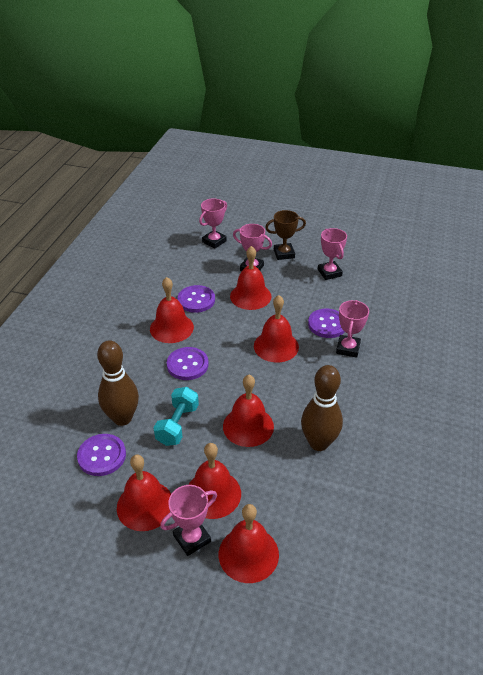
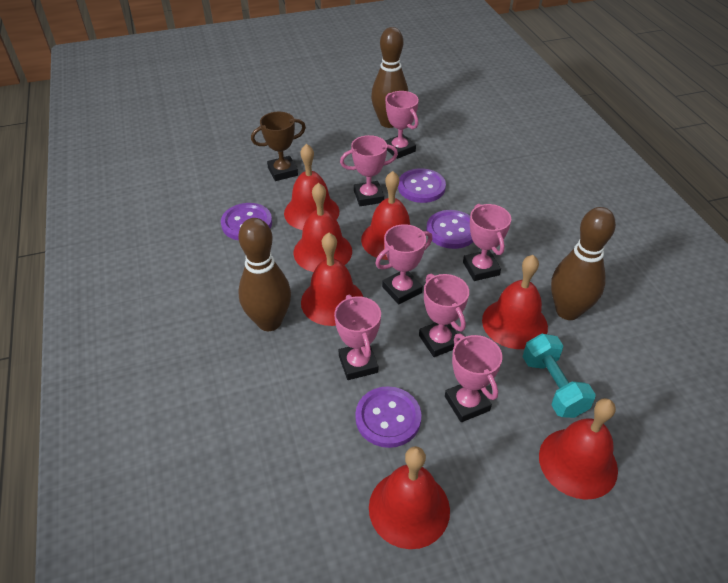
brown bowling pin: [97,340,139,426] [301,365,343,451] = 2 -> [238,218,291,331] [371,27,408,128] [551,207,616,320] = 3
pink trophy: [160,485,217,556] [199,198,227,248] [233,224,272,271] [318,228,347,280] [336,300,369,358] = 5 -> [334,295,381,380] [340,135,398,206] [375,224,432,304] [385,91,419,159] [419,274,469,357] [445,334,502,422] [463,204,511,281] = 7

